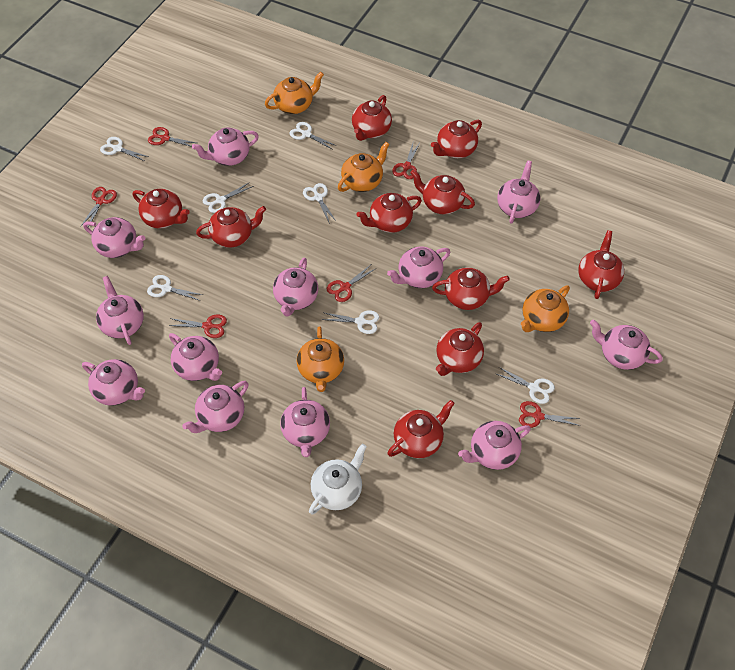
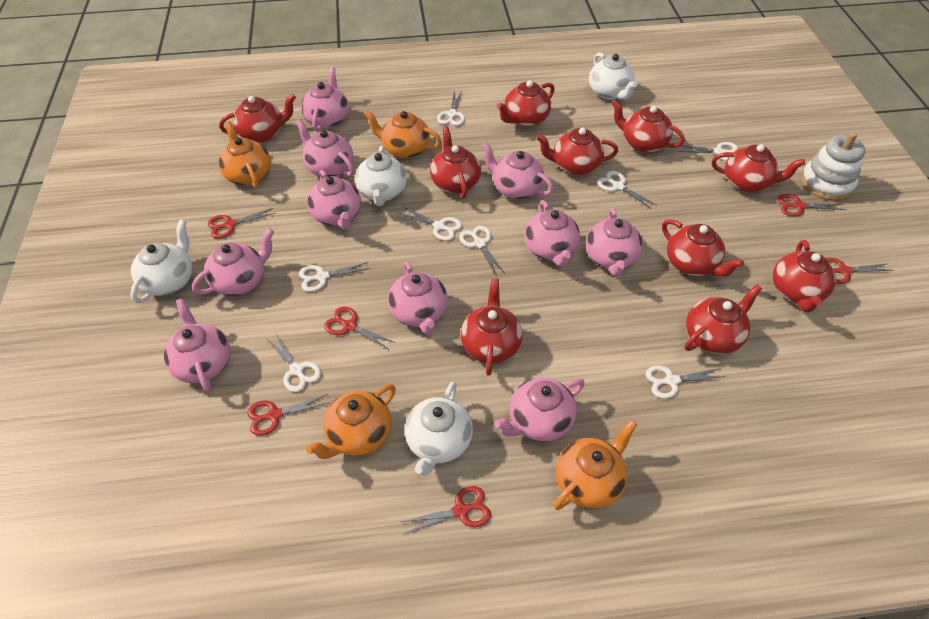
pink teapot: [82,359,145,406] [83,217,145,258] [96,276,144,345] [169,333,222,381] [182,381,249,433] [192,127,259,166] [273,258,318,317] [280,387,330,457] [387,247,450,288] [458,421,531,470] [497,160,540,224] [590,320,663,370] = 12 -> [164,298,230,392] [192,228,274,296] [295,119,354,177] [301,67,349,132] [307,170,361,229] [388,261,448,335] [481,142,554,199] [494,377,585,442] [524,200,580,267] [586,208,643,277] = 10
white scissors: [100,137,149,161] [147,275,203,301] [202,182,253,213] [290,122,337,150] [303,183,336,224] [321,311,379,334] [497,367,555,404] = 7 -> [266,334,321,392] [299,262,370,292] [399,207,462,241] [437,90,465,126] [459,226,505,276] [597,171,656,209] [646,366,726,399] [678,142,738,161] = 8
white stacking toy: none = 0 -> [801,132,865,201] = 1
white teapot: [309,444,367,514] = 1 -> [131,220,192,303] [355,146,407,206] [405,382,473,476] [589,53,637,100] = 4

